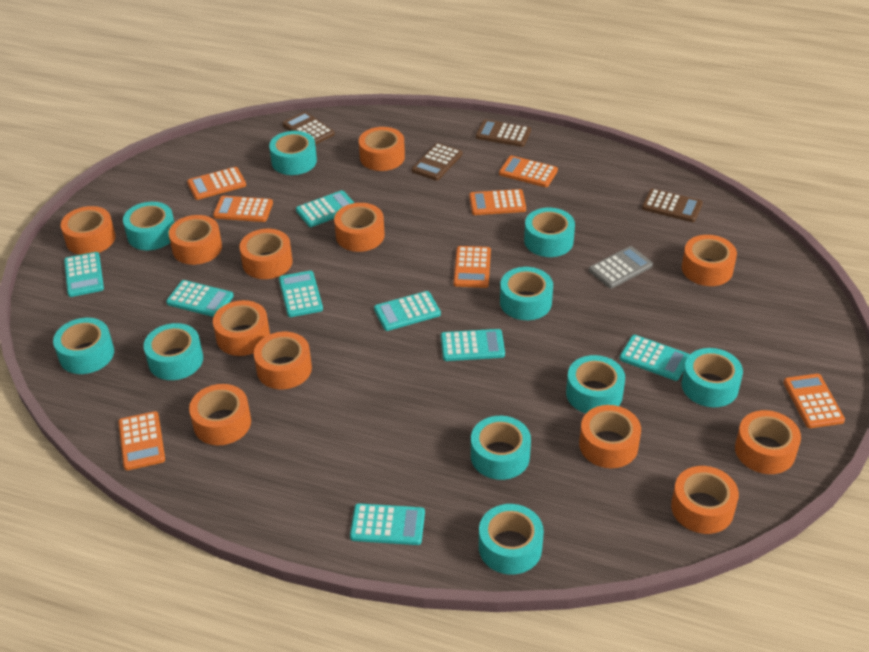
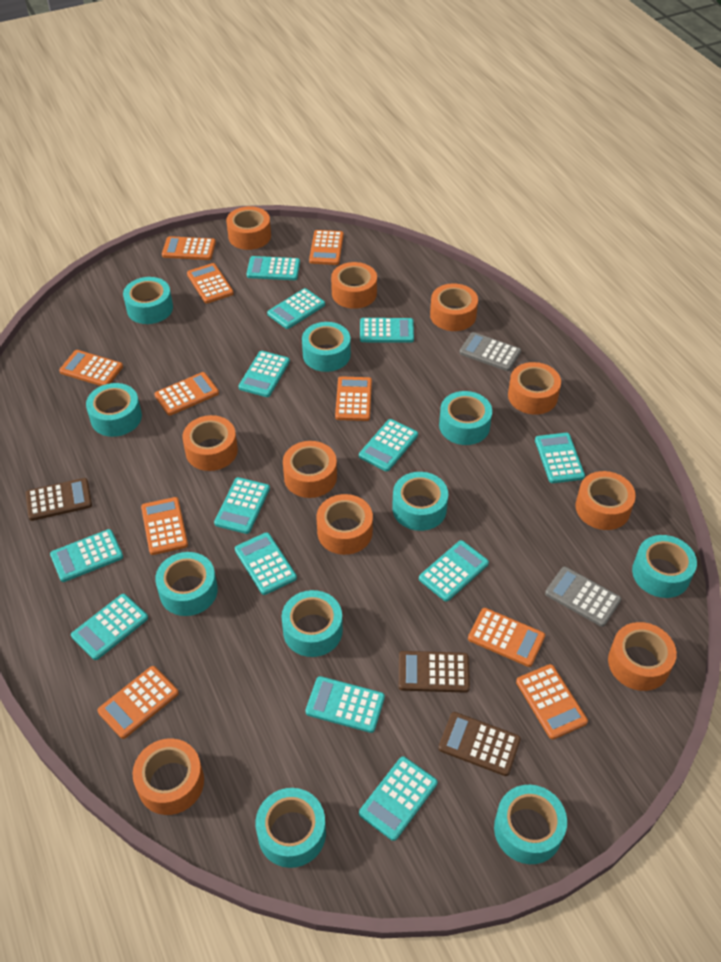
brown calculator: [283,111,335,145] [411,143,462,181] [475,119,531,147] [642,189,703,222] = 4 -> [25,478,92,521] [399,651,470,693] [438,712,521,776] = 3
grey calculator: [589,246,653,288] = 1 -> [459,332,521,371] [545,567,621,627] = 2
orange calculator: [118,411,165,470] [187,167,246,200] [213,196,273,222] [453,246,491,288] [469,189,526,215] [499,155,558,187] [783,374,845,428] = 7 -> [59,350,123,386] [97,666,179,739] [141,497,188,555] [154,372,219,416] [162,236,216,260] [187,263,234,303] [309,230,344,265] [335,376,372,421] [468,608,545,667] [516,664,588,739] = 10
orange tape: [61,206,115,255] [169,215,222,265] [189,384,251,445] [213,300,270,356] [239,229,293,279] [254,332,312,389] [334,203,385,252] [359,127,405,171] [579,405,641,468] [671,466,739,534] [682,235,737,286] [735,410,801,474] = 12 -> [132,738,204,815] [182,415,238,471] [226,206,271,250] [283,441,337,498] [317,494,373,555] [331,262,377,309] [430,283,478,331] [508,362,561,415] [576,471,636,530] [608,622,677,691] = 10
turquoise calculator: [64,252,104,297] [166,280,234,317] [279,271,323,317] [296,190,354,227] [350,503,425,545] [374,291,441,331] [441,329,505,361] [619,335,690,381] = 8 -> [50,529,123,582] [71,594,148,660] [214,477,270,534] [235,532,297,595] [239,351,290,397] [247,256,300,280] [267,288,325,329] [305,676,385,733] [359,419,418,471] [359,756,437,841] [360,318,414,343] [419,540,489,602] [535,433,585,483] = 13

